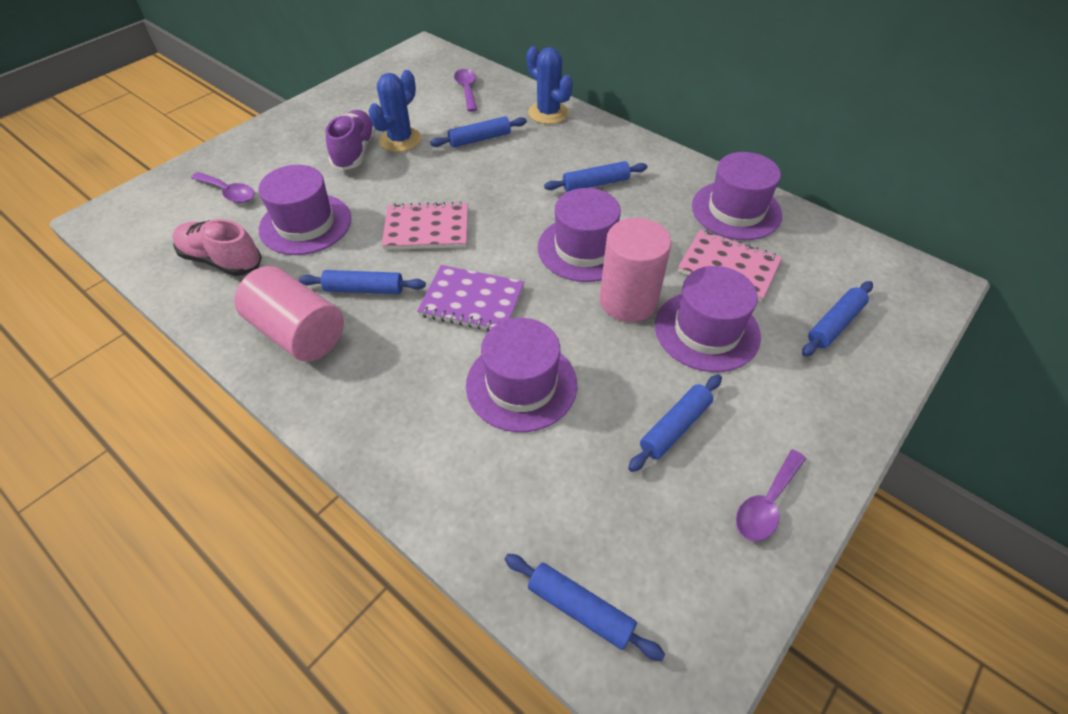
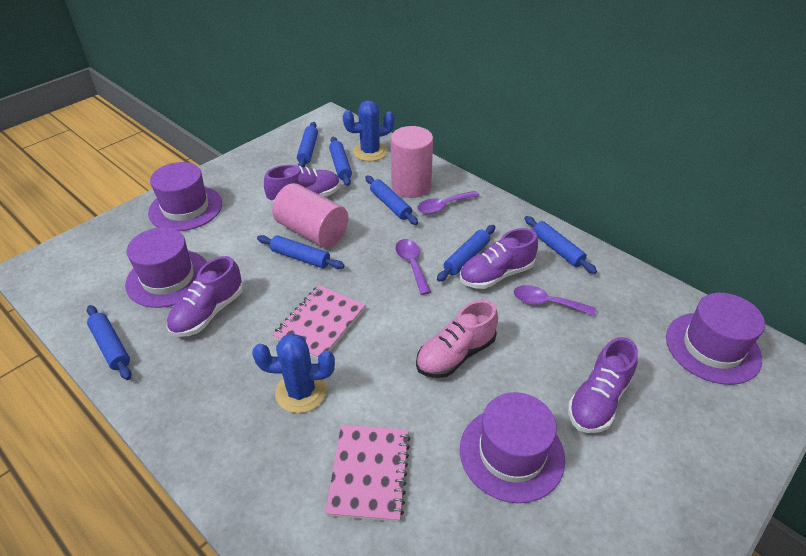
blue rolling pin: [299,270,426,294] [430,116,527,148] [505,554,665,661] [544,161,647,192] [628,374,722,472] [802,281,873,357] = 6 -> [87,305,132,380] [257,235,345,269] [297,122,318,167] [329,137,352,186] [365,175,418,225] [437,225,495,282] [524,216,597,274] = 7
purple hat: [258,165,351,255] [466,318,577,432] [538,188,621,282] [655,266,761,372] [692,152,782,240] = 5 -> [125,227,207,308] [148,162,222,231] [460,392,565,503] [666,293,765,385] = 4
purple notebook: [417,265,524,331] = 1 -> none = 0
purple shoe: [326,110,376,170] = 1 -> [166,256,243,337] [264,165,340,203] [459,228,538,289] [568,337,638,433] = 4

